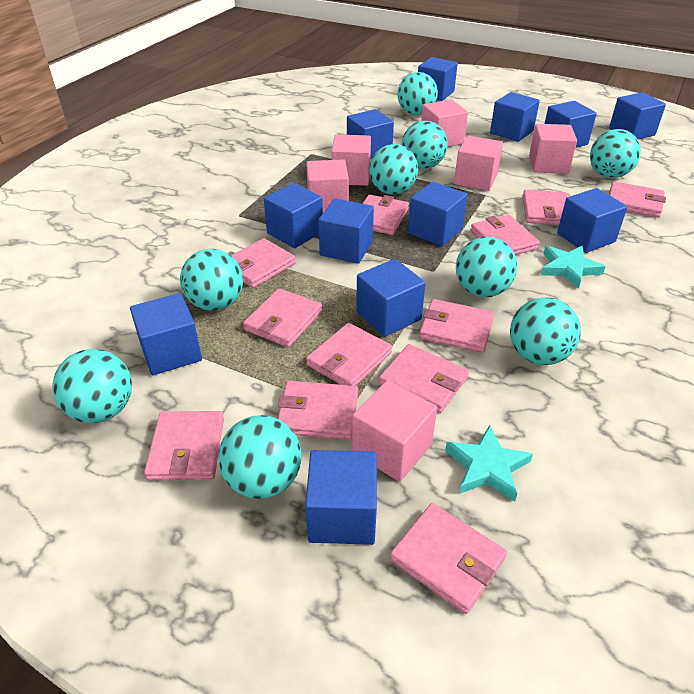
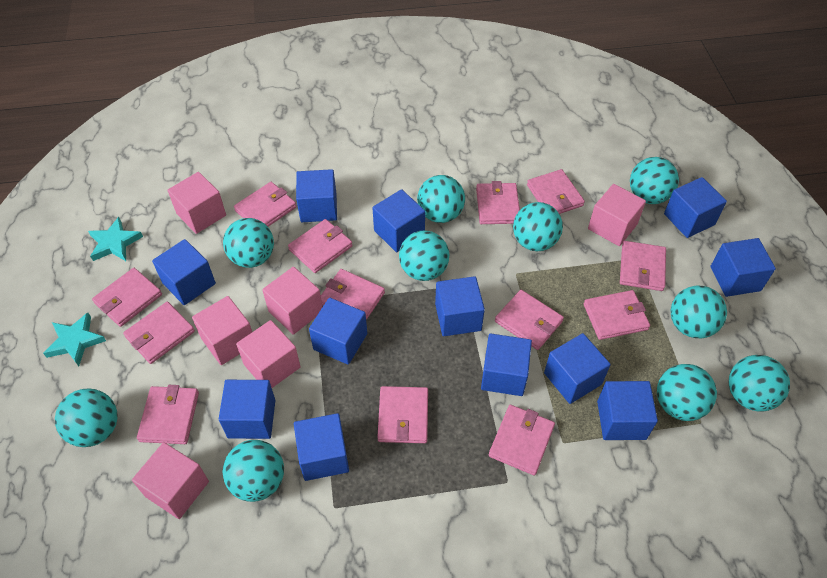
pink wallet: [144,411,224,480] [231,238,296,288] [243,288,322,347] [278,381,358,440] [306,323,392,386] [362,195,409,235] [379,344,469,413] [390,503,507,614] [419,299,494,353] [471,215,540,255] [523,190,568,225] [609,181,666,218] = 12 -> [92,268,162,327] [123,302,195,364] [137,385,199,444] [234,182,297,227] [288,219,353,273] [321,269,385,320] [377,386,428,443] [476,181,520,224] [489,405,555,476] [495,290,564,350] [527,169,585,214] [584,290,650,340] [620,241,666,291] = 13
turquoise ball: [52,349,132,423] [180,249,243,311] [218,415,302,499] [369,144,418,195] [397,72,438,115] [401,121,448,169] [456,237,517,297] [510,297,581,365] [590,129,641,178] = 9 -> [55,388,118,447] [222,440,284,502] [223,218,274,268] [399,230,449,281] [417,175,465,223] [513,202,563,251] [630,157,679,204] [657,364,717,421] [671,286,727,338] [729,355,790,412] = 10

